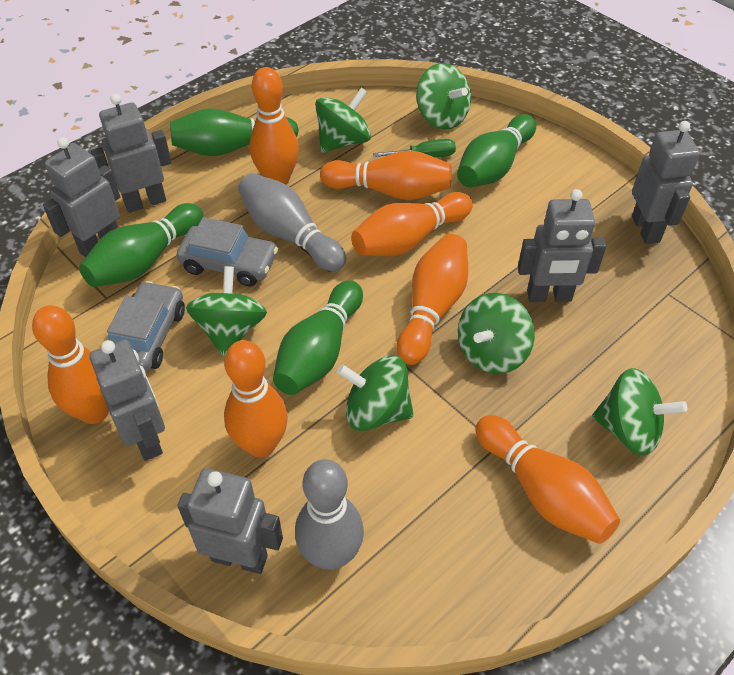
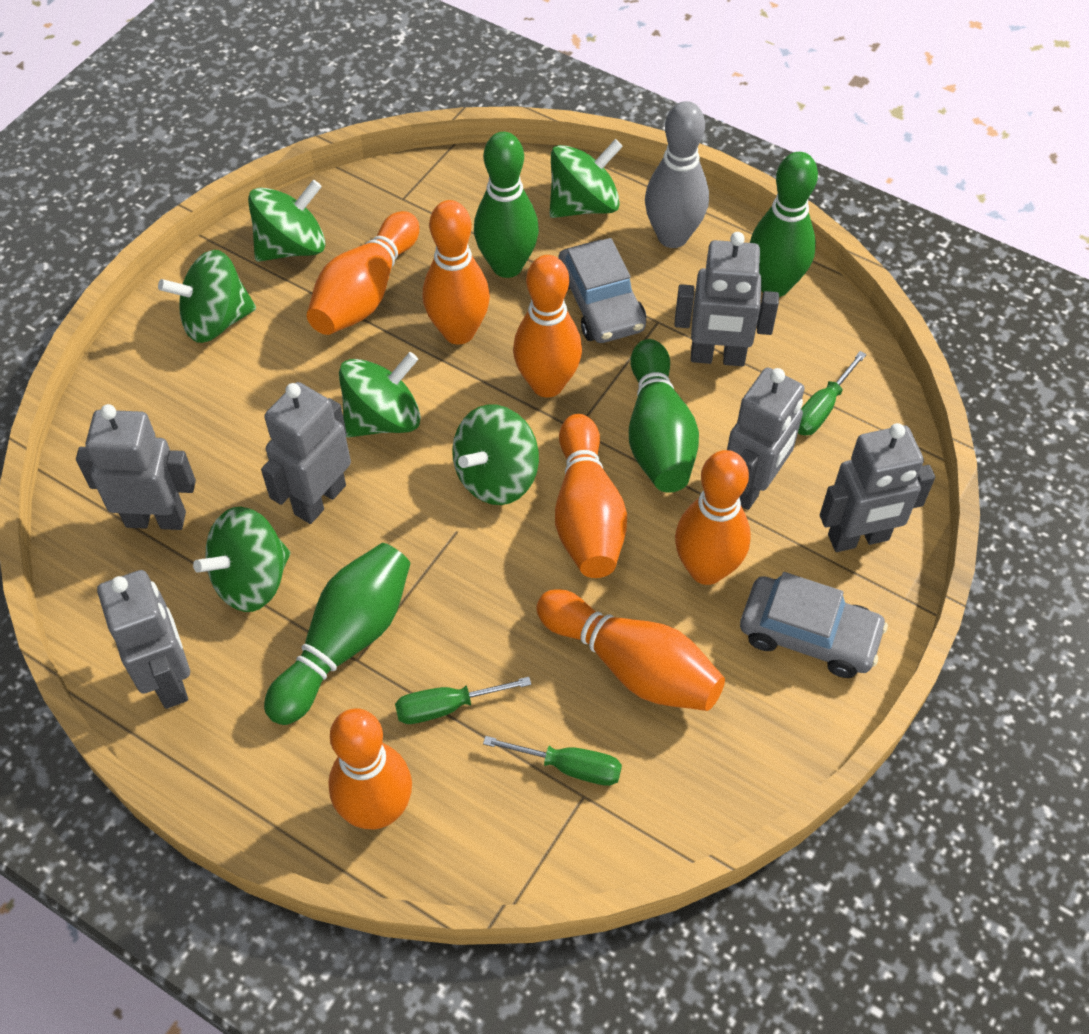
green screwdriver: [373,139,456,157] = 1 -> [395,677,531,724] [483,736,622,786] [798,351,867,436] = 3
grey bowling pin: [238,173,346,271] [295,459,364,570] = 2 -> [645,101,709,248] = 1

